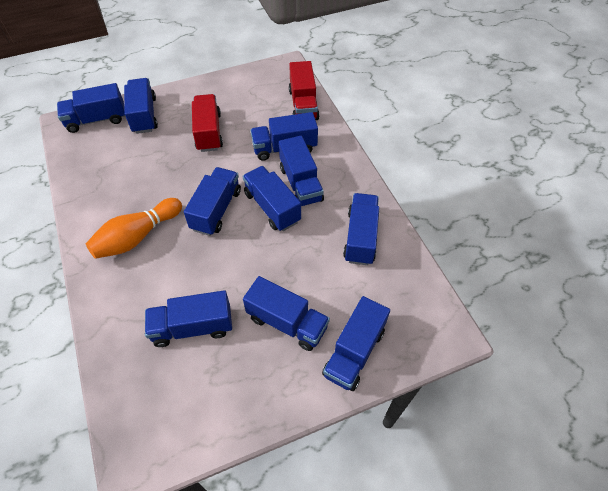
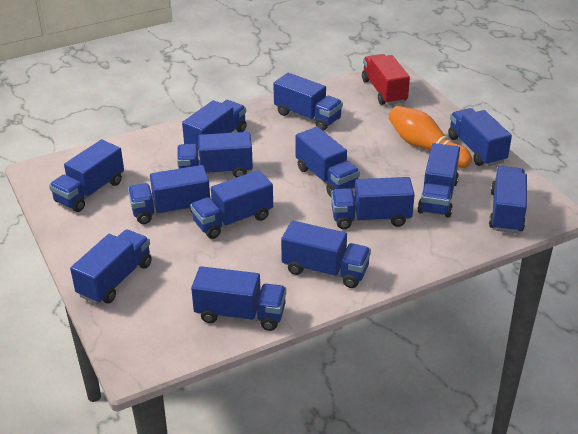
blue truck: [57,83,125,133] [124,78,158,134] [145,290,232,347] [184,167,241,236] [242,166,301,231] [243,276,330,351] [250,112,318,161] [279,135,324,206] [322,296,390,391] [343,193,379,265] = 10 -> [49,140,124,212] [70,229,152,304] [128,165,210,224] [177,132,253,178] [182,100,247,154] [190,170,273,239] [191,266,286,331] [273,73,343,131] [281,221,371,288] [295,127,360,197] [331,177,415,229] [417,143,460,218] [448,108,512,166] [489,166,527,233] = 14
red truck: [192,94,223,152] [289,61,319,120] = 2 -> [362,54,410,105] = 1

